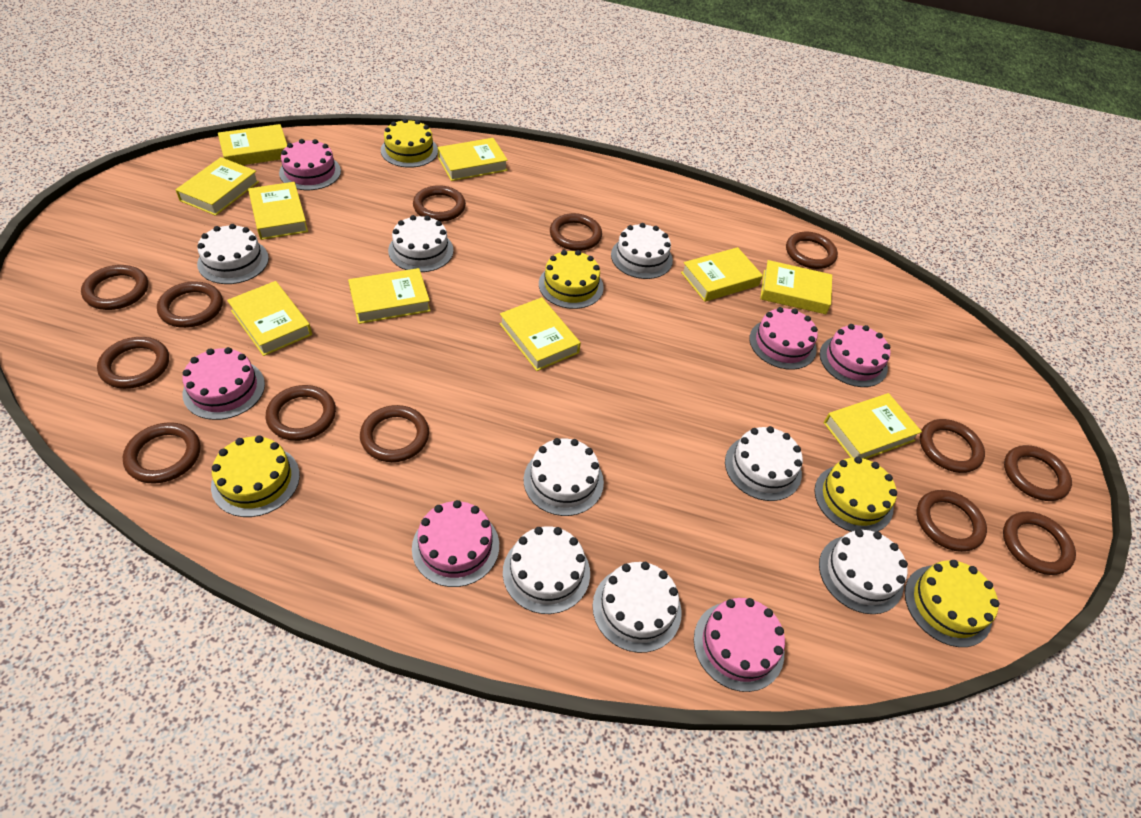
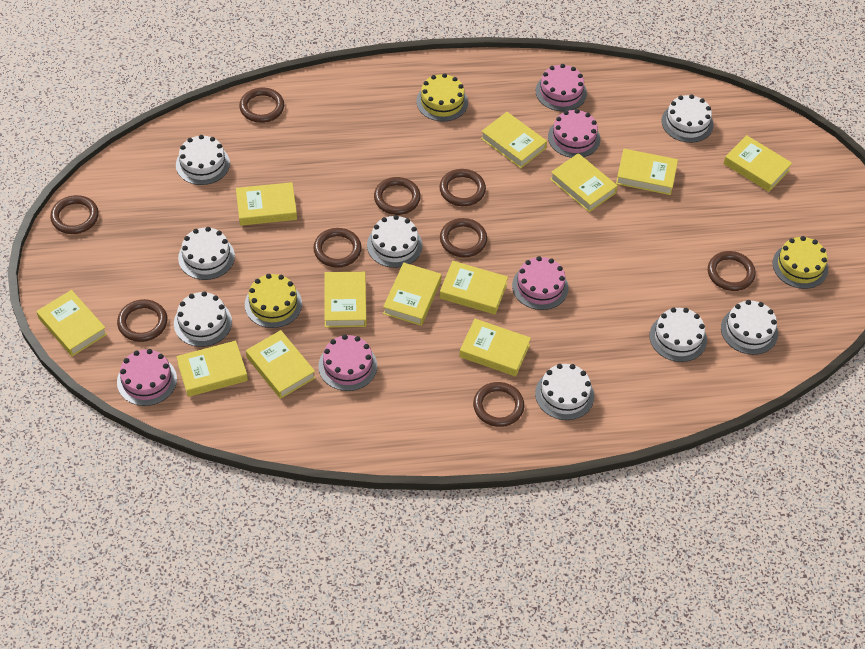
brown ring: [81,265,148,310] [97,337,169,389] [123,422,200,484] [157,281,223,328] [266,385,336,441] [360,405,429,462] [413,185,466,222] [550,213,602,251] [786,232,838,269] [917,490,987,552] [920,419,985,473] [1003,512,1076,575] [1004,445,1072,501] = 13 -> [50,195,99,234] [117,299,167,342] [239,87,284,123] [313,228,361,268] [374,177,421,215] [439,169,486,206] [440,218,487,257] [473,382,524,427] [708,251,756,291] = 9
pink cake: [182,347,265,420] [279,139,341,190] [412,500,499,587] [694,598,785,692] [749,307,818,370] [820,324,890,387] = 6 -> [117,349,177,406] [318,335,377,391] [512,256,569,310] [536,64,587,111] [548,109,600,158] = 5
yellow book: [175,157,259,216] [218,124,287,165] [227,281,312,356] [248,182,308,240] [348,268,431,324] [438,138,508,181] [500,297,581,371] [681,247,763,302] [760,260,832,314] [824,393,922,459] = 10 -> [37,290,107,356] [176,341,248,397] [236,182,297,226] [246,330,315,399] [324,272,366,327] [383,263,442,326] [439,261,508,315] [459,319,531,376] [481,112,547,168] [550,153,618,212] [616,149,678,195] [723,135,792,192] = 12
yellow cake: [211,435,300,517] [381,119,438,168] [539,250,604,309] [814,457,897,532] [905,560,999,647] = 5 -> [245,274,302,328] [416,73,468,122] [772,236,828,289] = 3

